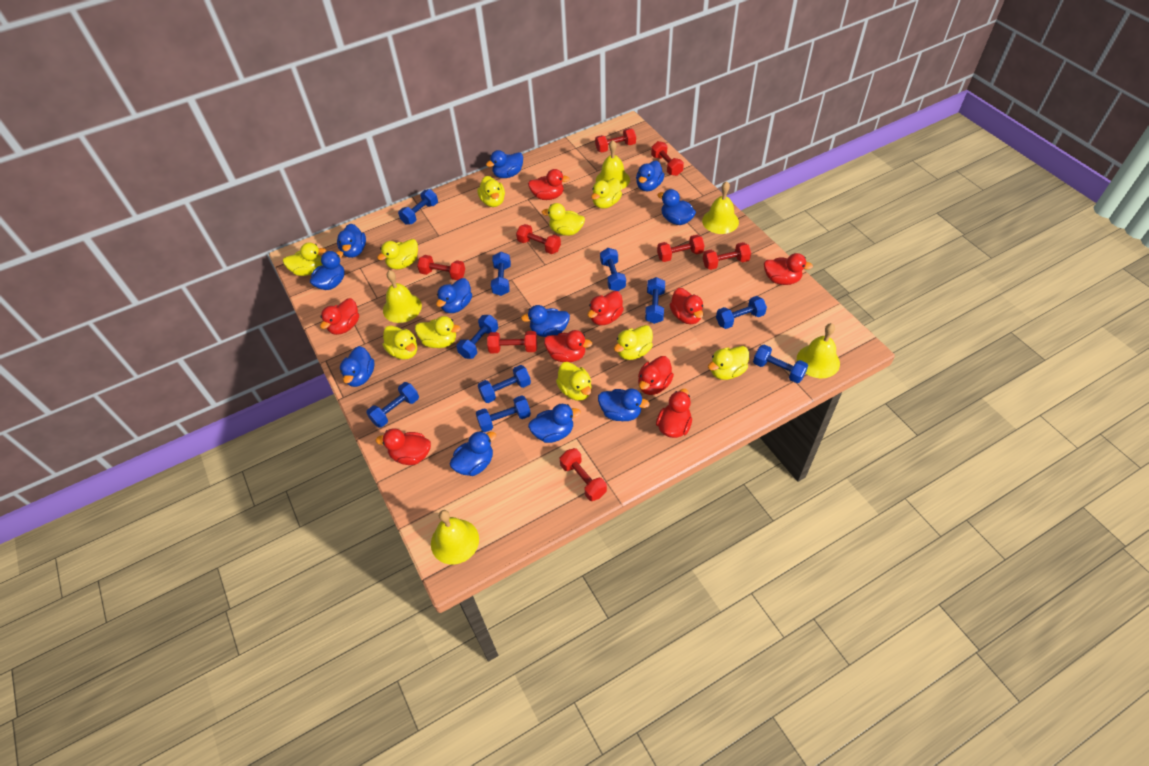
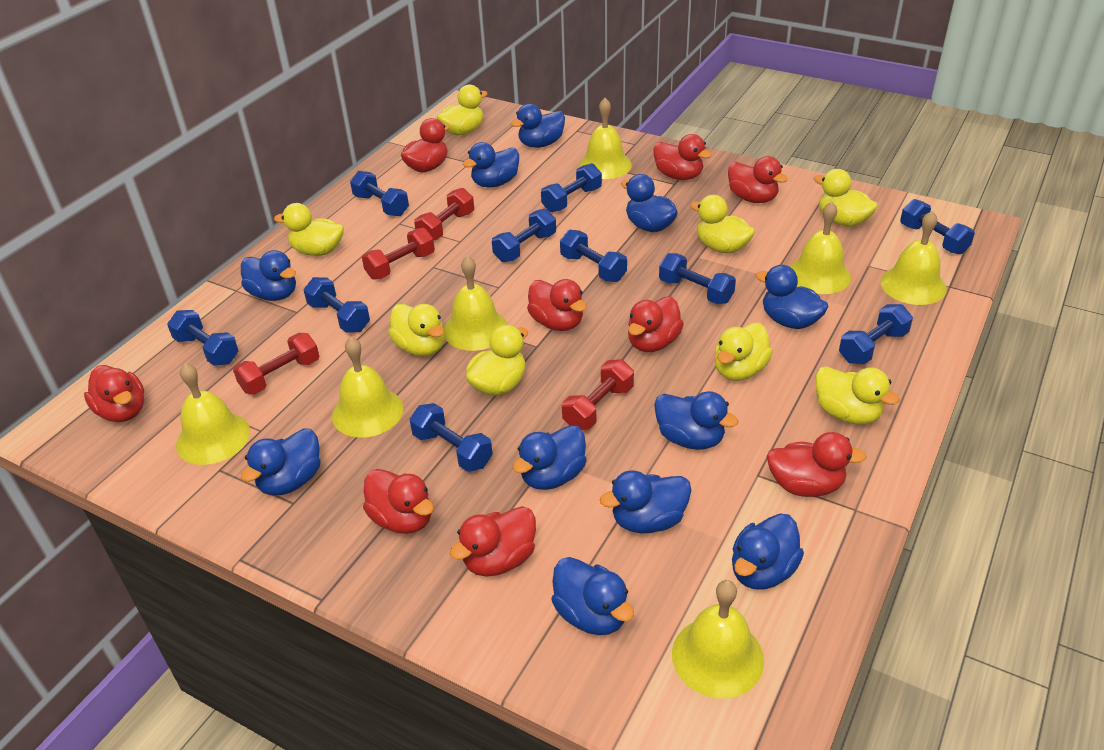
red dumbbell: [417,255,465,280] [487,331,537,353] [516,224,561,254] [560,448,607,501] [595,128,636,153] [651,141,684,176] [657,235,705,262] [703,242,751,270] = 8 -> [233,333,319,395] [362,228,435,280] [414,188,474,241] [562,359,634,430] = 4
yellow bell: [383,270,422,323] [431,510,479,564] [596,140,630,190] [702,181,739,234] [797,323,840,378] = 5 -> [176,363,250,465] [332,337,403,438] [444,256,508,351] [579,98,632,179] [672,580,764,698] [789,201,851,294] [881,211,947,305] = 7
yellow duck: [283,243,326,276] [377,239,418,270] [383,325,417,360] [415,316,461,348] [477,176,505,207] [542,203,585,236] [556,362,592,401] [591,178,622,209] [614,325,653,360] [708,346,749,380] = 10 -> [274,203,344,256] [388,304,445,356] [437,85,488,135] [466,325,528,396] [690,195,755,254] [715,323,773,381] [814,169,878,227] [815,366,900,425] = 8

